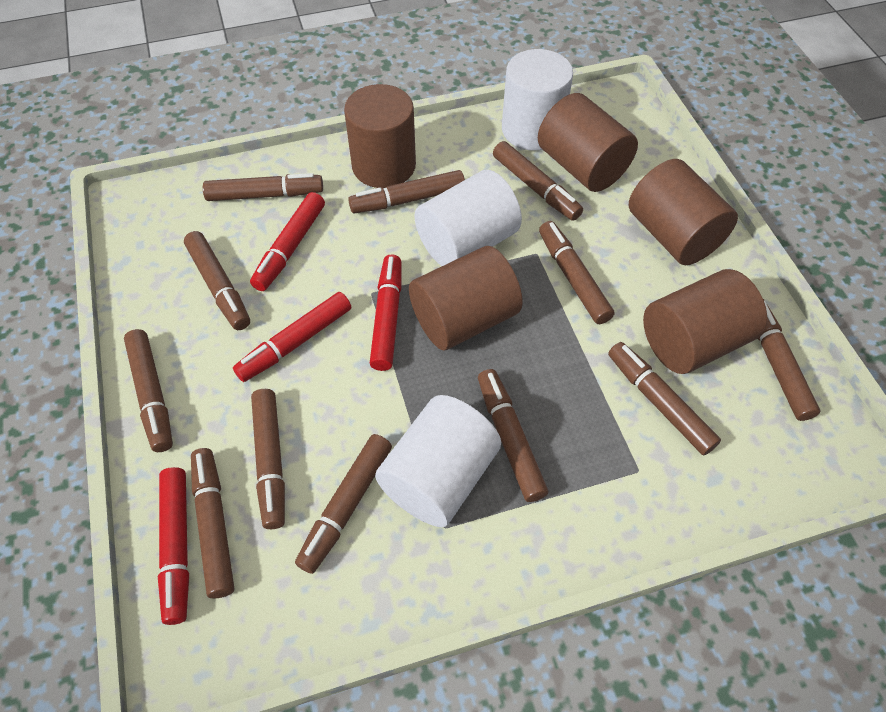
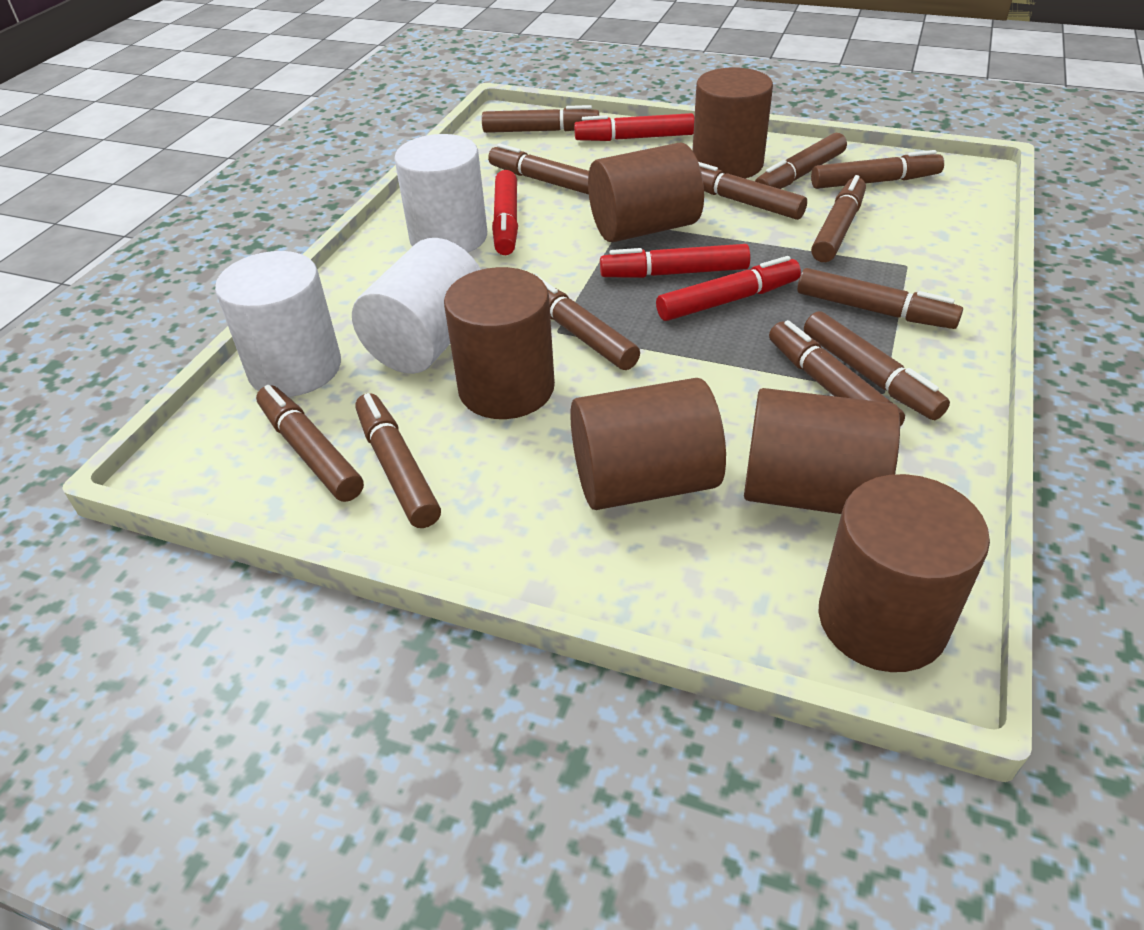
brown cylinder: [344,84,416,188] [409,246,523,350] [538,93,638,192] [629,159,738,265] [643,269,767,374] = 5 -> [444,267,555,419] [570,378,726,510] [588,143,704,242] [693,67,773,178] [744,388,900,514] [818,474,990,672] = 6

